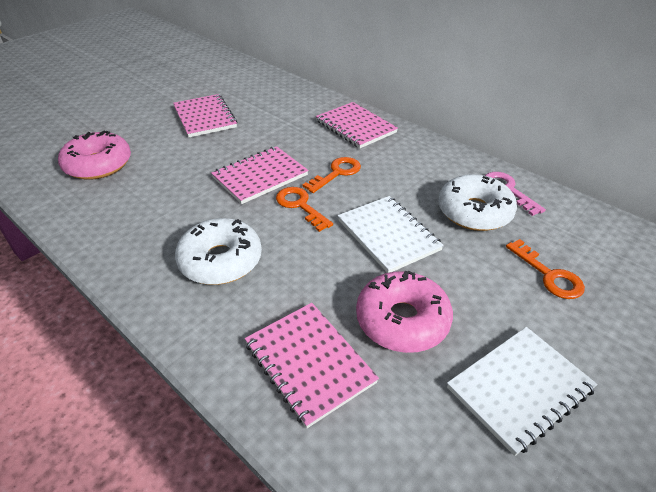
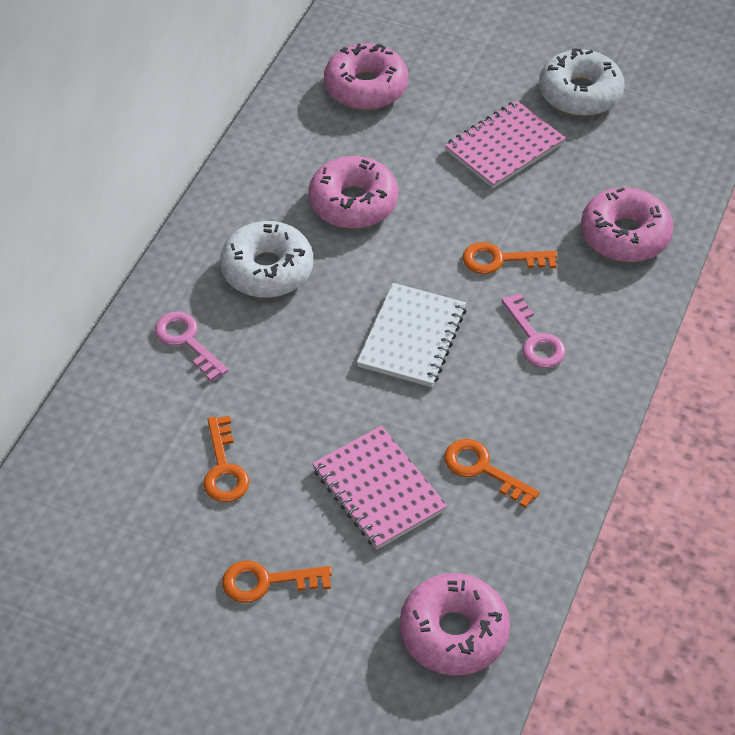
orange key: [276,187,333,232] [302,157,361,193] [506,239,585,299] = 3 -> [203,416,250,502] [222,560,332,603] [444,439,540,508] [463,242,557,274] = 4
pink donut: [58,130,131,180] [356,270,453,353] = 2 -> [309,156,398,229] [324,43,408,110] [400,573,510,676] [581,188,674,262] = 4
pink key: [485,172,546,216] = 1 -> [155,311,228,381] [501,293,566,368] = 2
pink notebook: [173,94,237,137] [211,146,309,204] [245,303,379,428] [316,102,398,148] = 4 -> [312,426,447,550] [445,100,566,188] = 2
white notebook: [338,196,444,273] [447,327,598,456] = 2 -> [357,283,466,387] = 1

